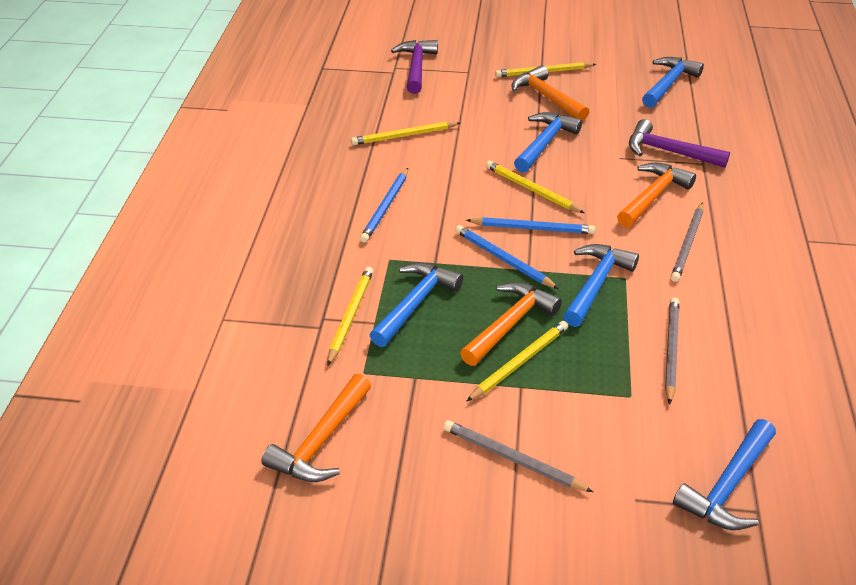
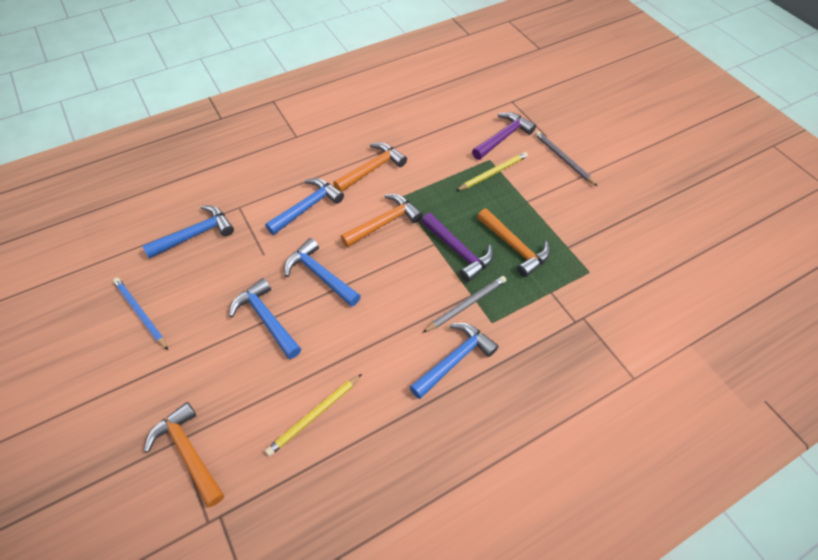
blue pencil: [360,168,408,243] [455,225,559,289] [466,217,595,234] = 3 -> [113,278,168,350] = 1
grey pencil: [443,420,593,492] [665,297,679,405] [671,202,703,282] = 3 -> [423,276,506,333] [535,131,597,186] = 2
yellow pencil: [327,267,374,366] [351,121,460,145] [466,321,568,402] [486,161,585,213] [495,62,596,77] = 5 -> [265,374,362,456] [456,152,528,191] = 2

